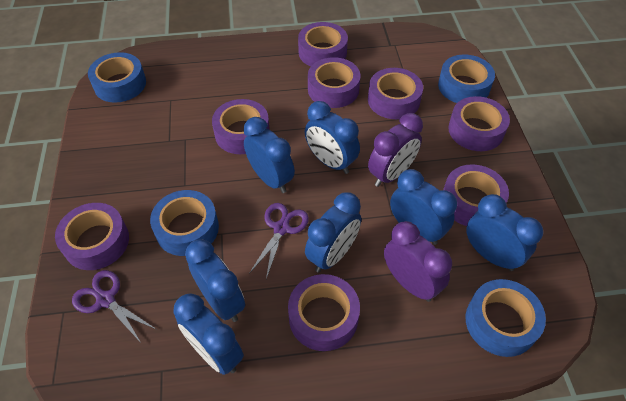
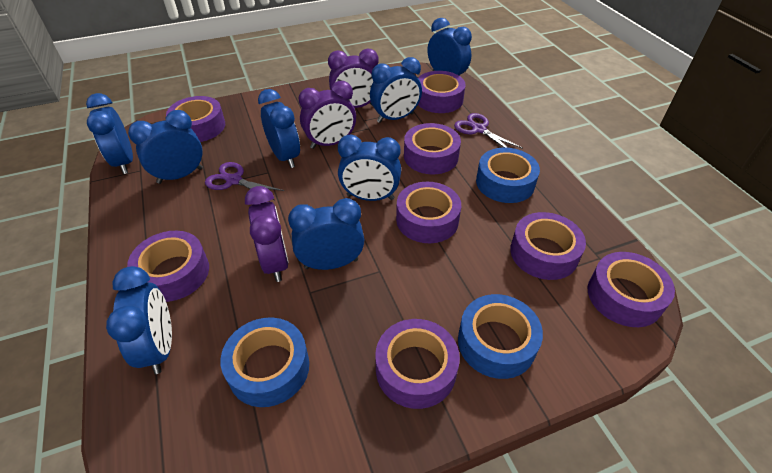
blue clock: [173,293,244,375] [185,239,245,322] [244,117,295,193] [305,101,360,174] [305,192,361,273] [390,169,457,245] [466,194,543,271] = 7 -> [86,93,133,174] [106,266,172,374] [128,110,203,184] [258,89,300,168] [288,198,364,270] [338,135,401,201] [370,57,422,123] [428,18,472,76] = 8
blue tape: [88,52,146,103] [150,190,219,256] [438,55,495,103] [465,279,546,357] = 4 -> [221,317,309,407] [458,294,543,379] [476,148,540,203] = 3
purple clock: [368,113,423,187] [384,221,452,302] = 2 -> [245,186,289,282] [298,81,356,149] [328,48,379,108] = 3

